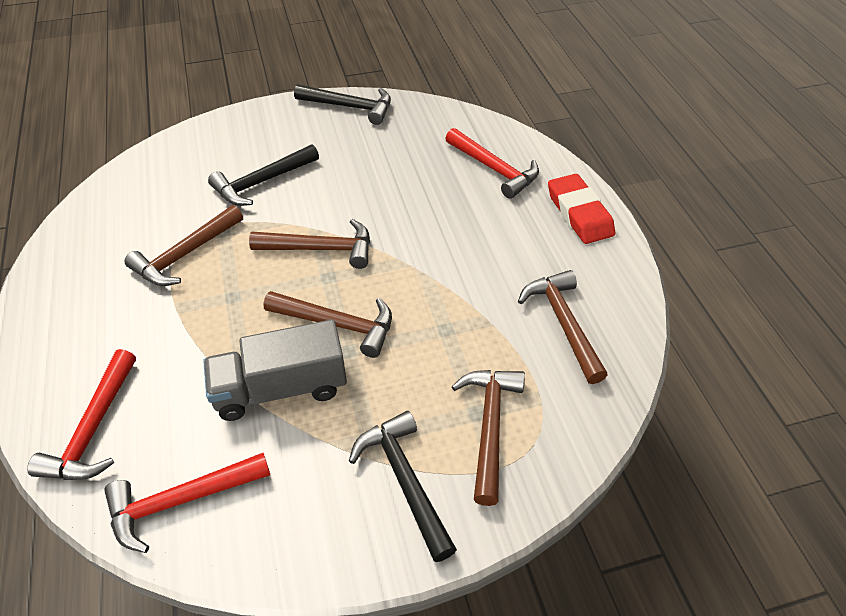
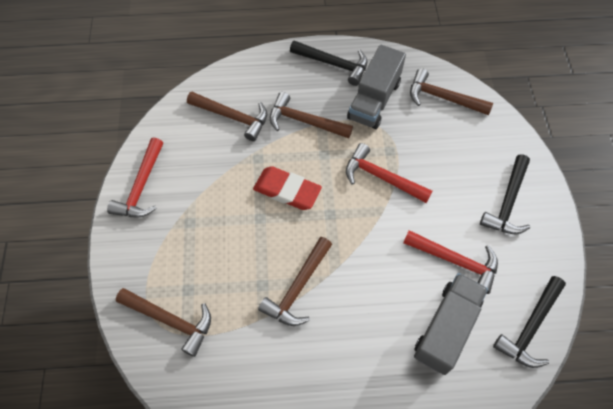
grey truck: [203,319,347,421] = 1 -> [347,45,406,129] [414,273,488,375] = 2

